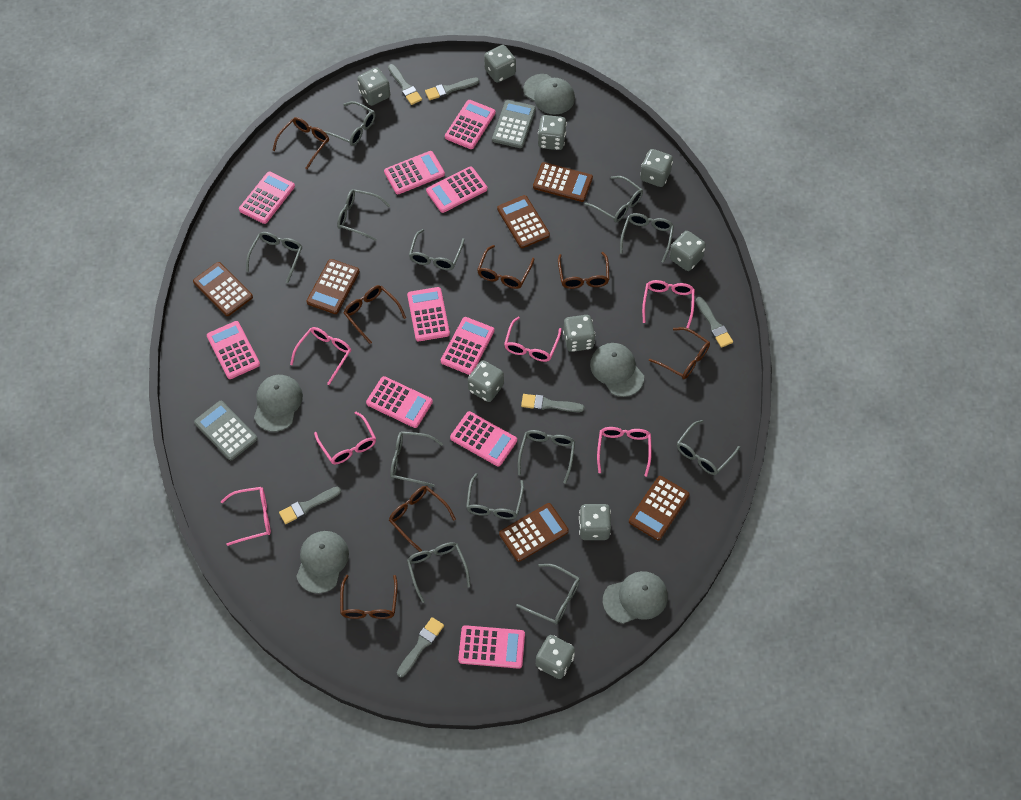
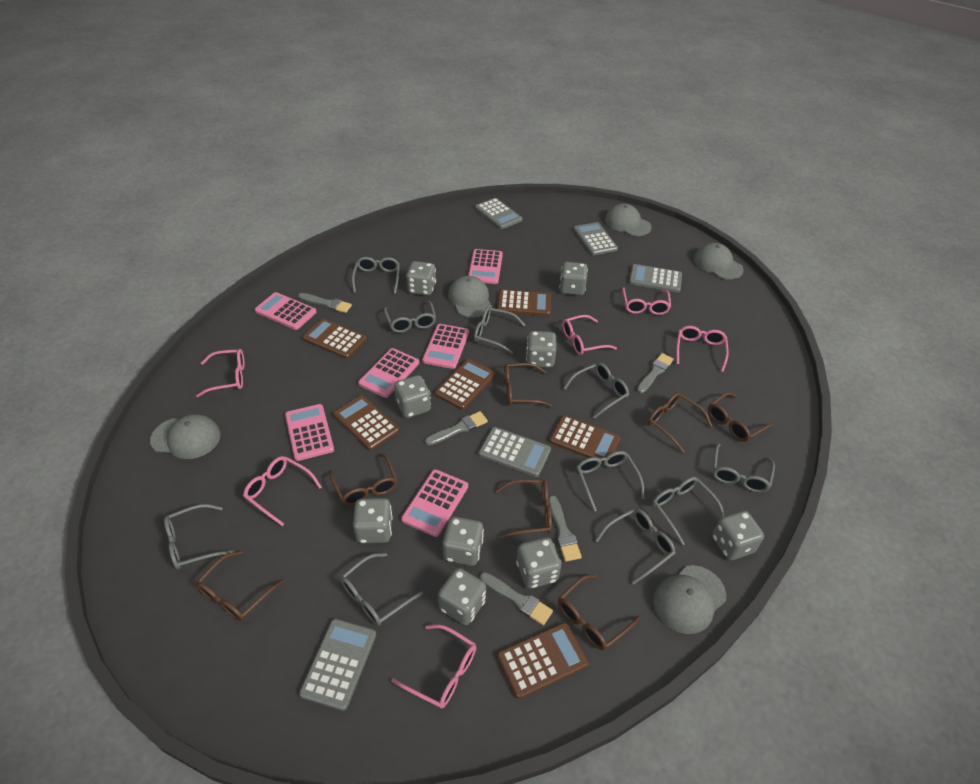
grey brush: [279,487,341,524] [388,64,422,105] [397,617,444,677] [425,77,479,100] [521,394,584,412] [696,297,733,348] = 6 -> [298,293,352,313] [425,411,488,445] [480,572,553,625] [548,496,582,562] [637,353,674,393] = 5
grey calculator: [194,401,258,460] [492,100,536,148] = 2 -> [299,619,376,711] [475,198,522,229] [479,427,551,477] [573,222,618,255] [629,264,682,293] = 5
grey glasses: [246,232,302,283] [324,101,375,146] [337,189,390,241] [390,431,443,487] [407,542,471,603] [409,229,465,270] [466,473,524,520] [516,564,580,624] [518,430,575,484] [584,176,643,222] [620,213,674,263] [677,420,740,475] = 12 -> [164,504,234,569] [340,553,423,626] [352,257,400,294] [384,301,436,333] [474,307,525,354] [564,362,629,419] [577,451,645,512] [595,508,675,584] [652,477,725,546] [713,443,775,493] = 10
pink calculator: [207,321,260,379] [239,171,295,224] [366,376,433,428] [384,151,445,194] [407,287,450,341] [426,166,487,213] [441,317,494,375] [445,100,496,149] [450,411,517,466] [458,625,525,669] = 10 -> [255,292,317,330] [285,404,334,461] [358,348,419,398] [401,469,468,537] [422,324,469,369] [468,249,503,284] = 6

